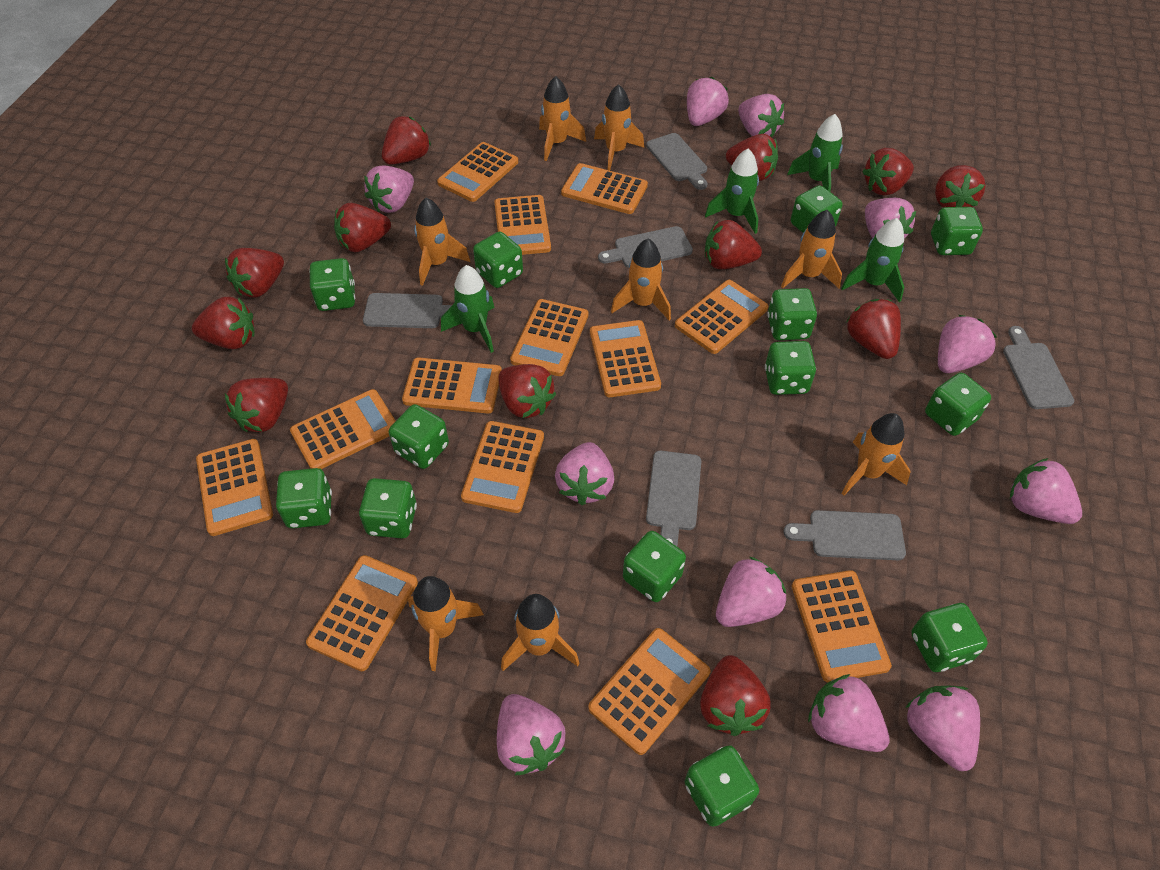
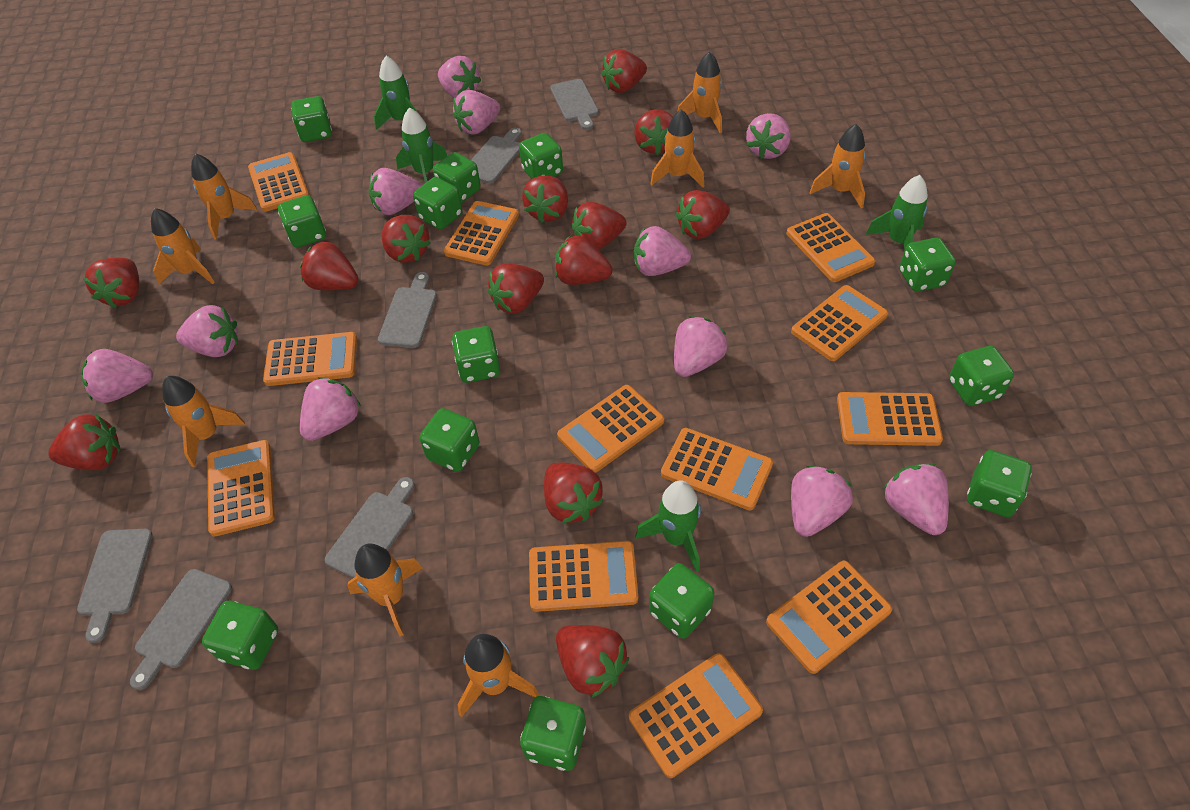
orange calculator: [196,439,273,536] [290,389,396,469] [306,555,418,671] [402,358,502,414] [437,142,518,202] [461,421,544,513] [494,195,551,255] [510,299,588,376] [561,163,648,214] [588,628,710,755] [590,320,661,397] [675,280,768,354] [792,570,892,683] = 13 -> [207,440,275,536] [248,152,309,212] [263,332,357,386] [444,201,519,265] [529,541,638,612] [557,385,664,473] [629,653,763,778] [661,428,773,510] [766,561,892,674] [787,213,875,282] [791,285,888,361] [837,392,943,446] = 12
red strawberry: [192,297,255,349] [225,248,284,297] [225,378,288,432] [334,203,391,252] [382,116,431,165] [498,364,556,418] [700,655,771,736] [705,220,762,269] [726,134,778,181] [846,299,901,359] [862,148,914,196] [935,165,986,208] = 12 -> [48,414,121,470] [83,258,139,308] [300,241,359,290] [382,215,431,263] [488,263,544,314] [522,175,568,223] [544,462,604,523] [555,236,612,285] [556,625,629,697] [572,202,627,250] [601,49,647,93] [634,109,673,155] [676,190,730,239] = 13

